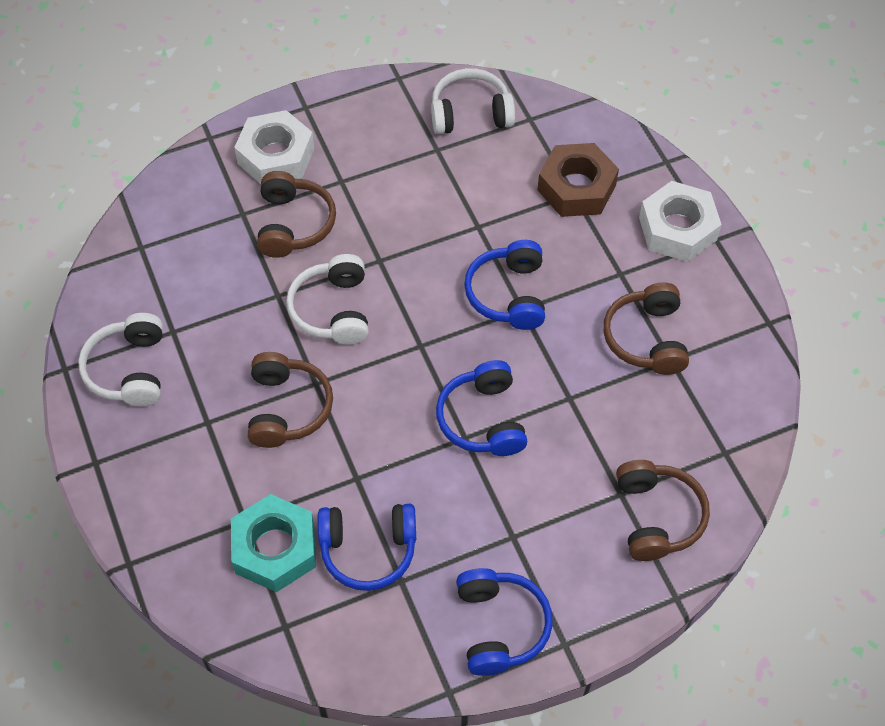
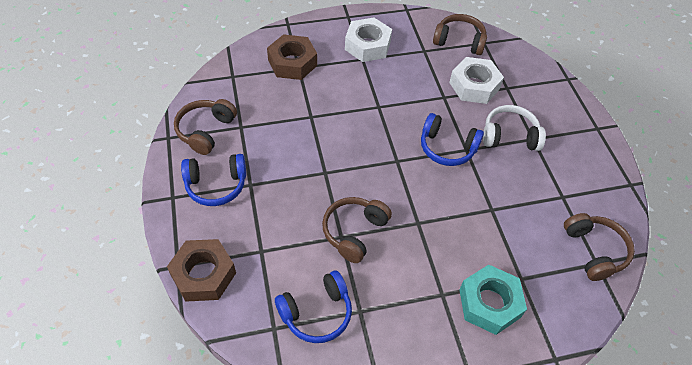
blue headphones: [318,504,416,591] [436,360,527,456] [456,568,553,676] [464,240,545,330] = 4 -> [181,154,246,206] [275,271,352,343] [421,113,484,166] = 3
brown nut: [538,143,619,217] = 1 -> [167,239,236,302] [267,34,317,80] = 2
white headphones: [78,313,163,407] [286,254,369,345] [431,68,515,134] = 3 -> [483,105,546,151] = 1

